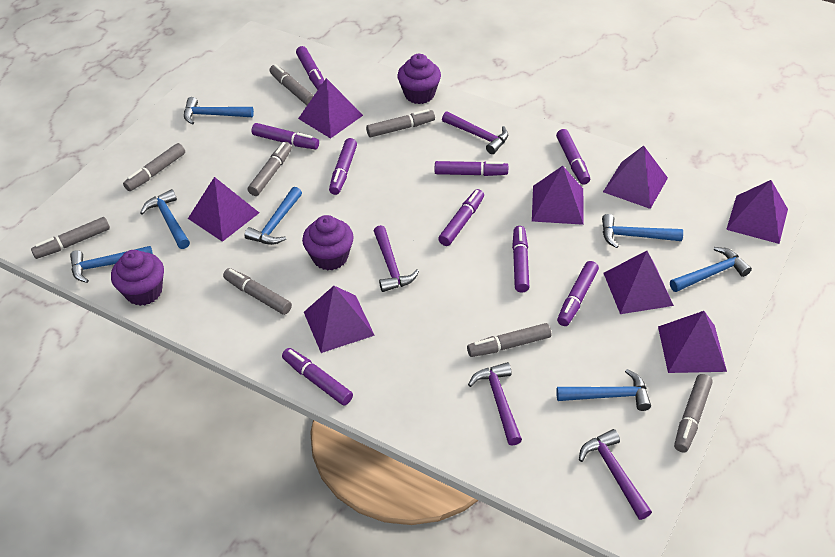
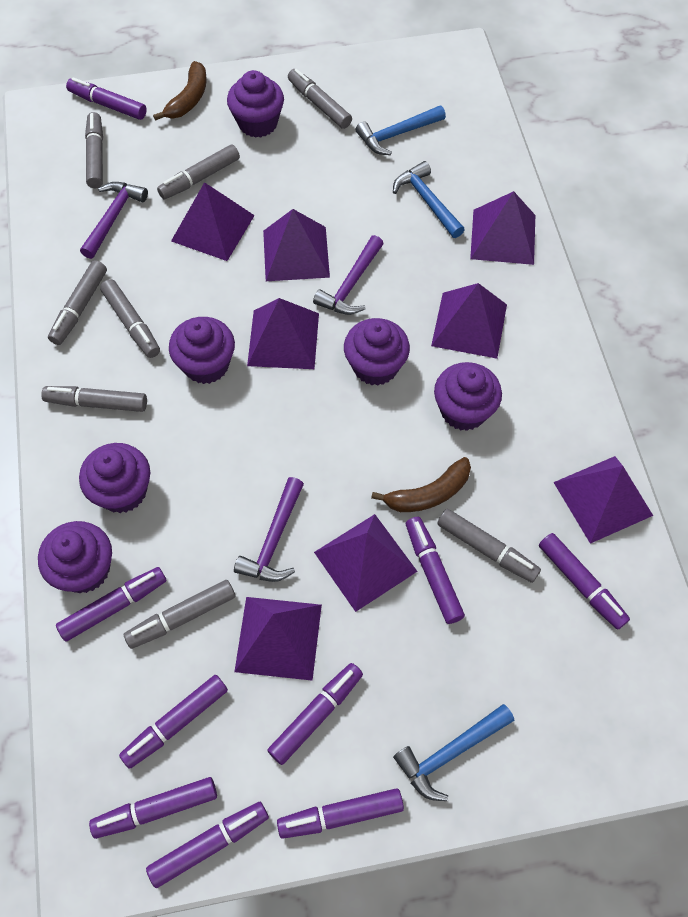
blue hammer: [70,246,153,283] [140,189,190,249] [184,97,254,125] [245,187,302,245] [556,369,651,411] [602,214,683,248] [670,247,752,292] = 7 -> [355,106,446,155] [393,161,465,238] [393,704,514,801] = 3
brown banana: none = 0 -> [153,61,207,121] [371,457,471,512] = 2
purple cupcake: [111,250,164,306] [302,215,354,271] [397,54,441,104] = 3 -> [38,521,112,593] [79,443,150,513] [169,317,235,384] [227,70,284,138] [344,318,410,386] [434,362,502,431] = 6
purple hammer: [374,225,419,292] [442,111,508,154] [468,362,522,446] [579,429,652,520] = 4 -> [80,182,148,259] [234,477,304,582] [313,235,384,315] = 3

